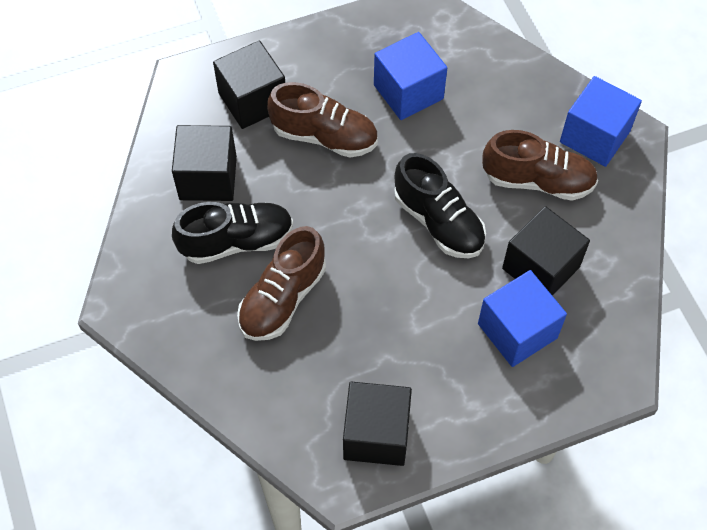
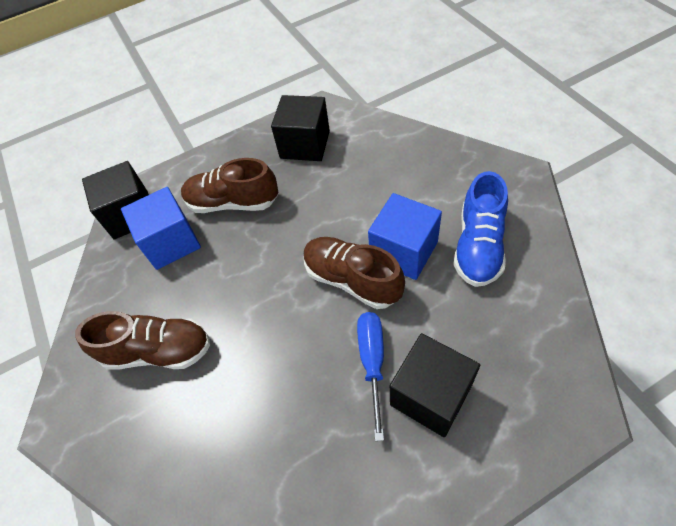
black cube: [172,125,237,201] [213,41,285,129] [343,382,412,466] [502,206,590,296] = 4 -> [82,161,149,239] [271,95,330,161] [390,333,480,437] = 3
black shoe: [172,202,293,264] [394,153,486,258] = 2 -> none = 0
blue cube: [374,32,447,120] [478,270,567,367] [560,76,642,167] = 3 -> [121,187,201,270] [368,193,442,280] = 2
blue screwdriver: none = 0 -> [357,312,384,441] = 1
blue shoe: none = 0 -> [453,171,508,287] = 1

